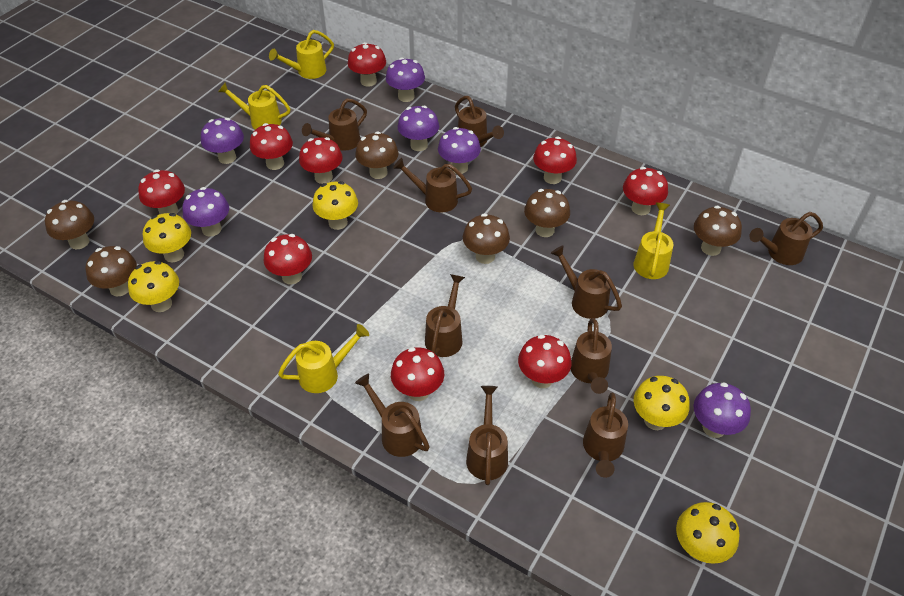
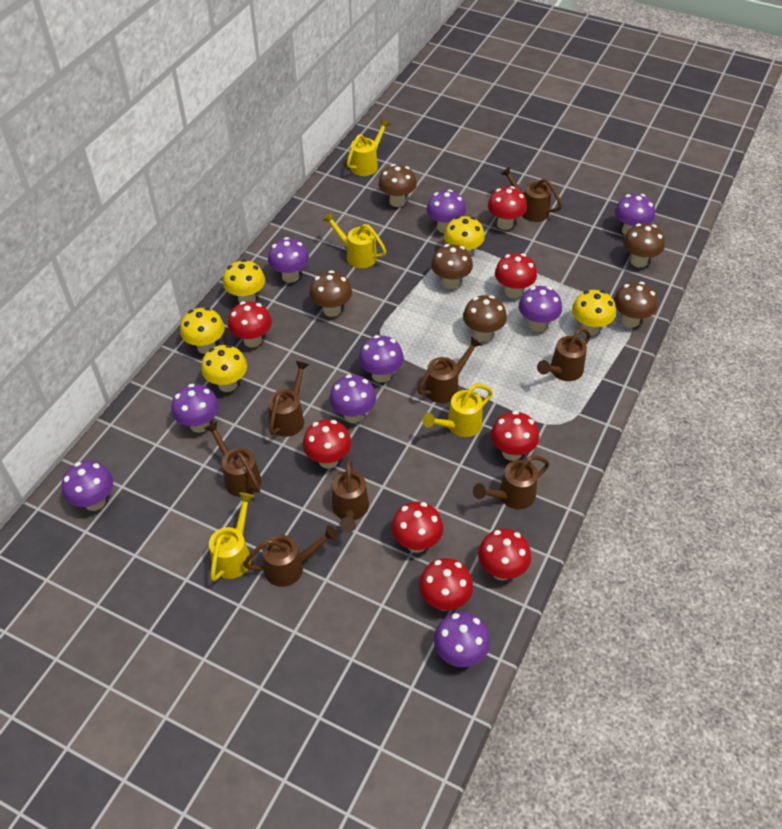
brown watering can: [302,98,367,151] [355,373,430,457] [393,158,472,212] [425,274,465,357] [455,96,504,147] [466,386,508,485] [551,245,622,319] [571,318,612,394] [583,393,628,478] [749,212,823,265] = 10 -> [204,421,261,497] [243,525,338,587] [268,361,309,437] [332,458,369,533] [418,336,483,403] [473,455,550,509] [500,166,562,222] [537,328,591,381] = 8
purple mushroom: [182,187,229,237] [201,118,244,164] [386,58,425,102] [397,106,439,151] [438,127,481,174] [693,382,751,438] = 6 -> [62,461,113,511] [171,384,219,433] [268,237,309,283] [329,375,376,423] [358,335,404,383] [426,189,466,233] [434,612,490,667] [519,286,562,332] [615,194,655,235] = 9
red mushroom: [138,170,185,214] [250,123,293,170] [264,234,312,284] [299,137,343,184] [348,42,386,87] [391,347,444,401] [518,334,571,388] [533,137,577,184] [623,167,668,215] = 9 -> [228,301,272,348] [303,419,351,469] [391,501,443,553] [419,558,473,611] [478,529,531,581] [488,186,527,230] [491,411,539,461] [495,253,537,298] = 8

